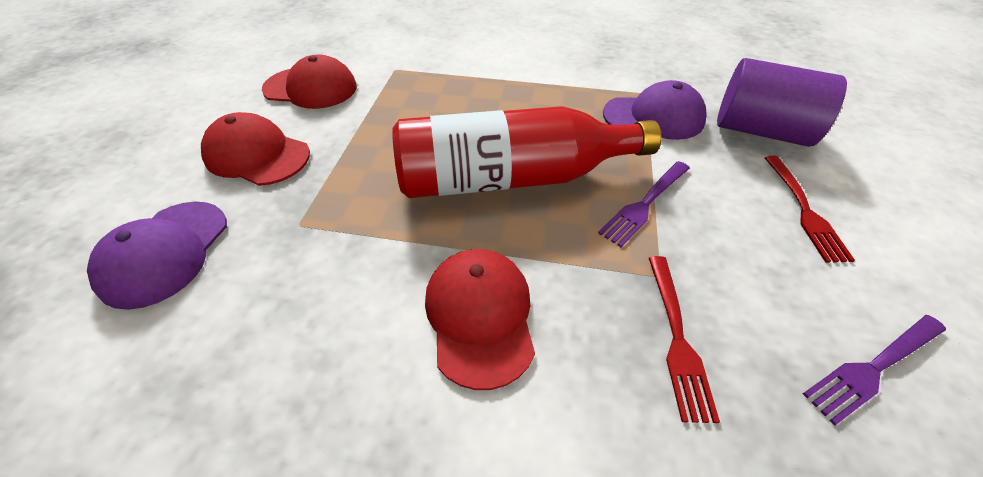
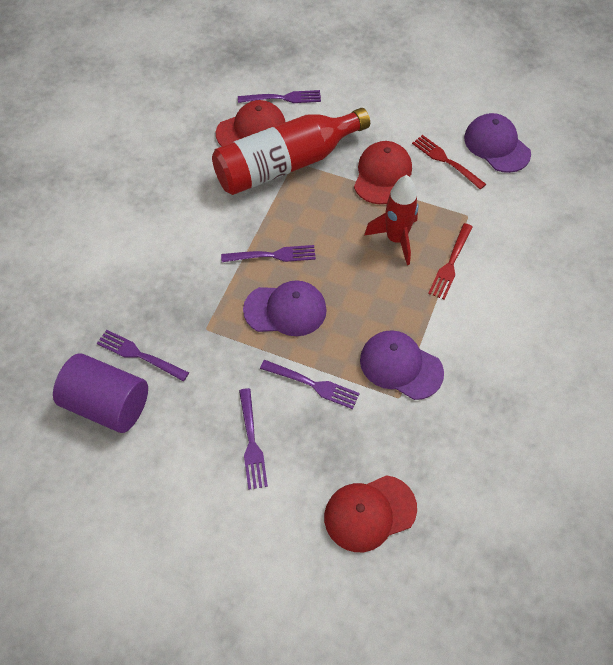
purple cap: [87,202,227,310] [603,80,707,140] = 2 -> [243,280,327,336] [360,330,444,400] [464,113,531,173] = 3
purple fork: [598,161,690,247] [803,315,946,426] = 2 -> [97,330,189,381] [221,245,316,262] [238,90,321,103] [239,388,268,490] [260,360,360,409] = 5
red rocket: none = 0 -> [364,175,418,265] = 1

